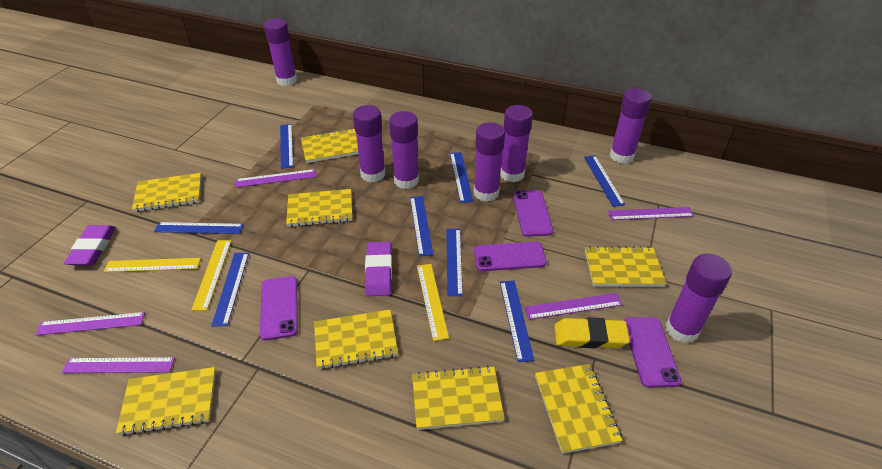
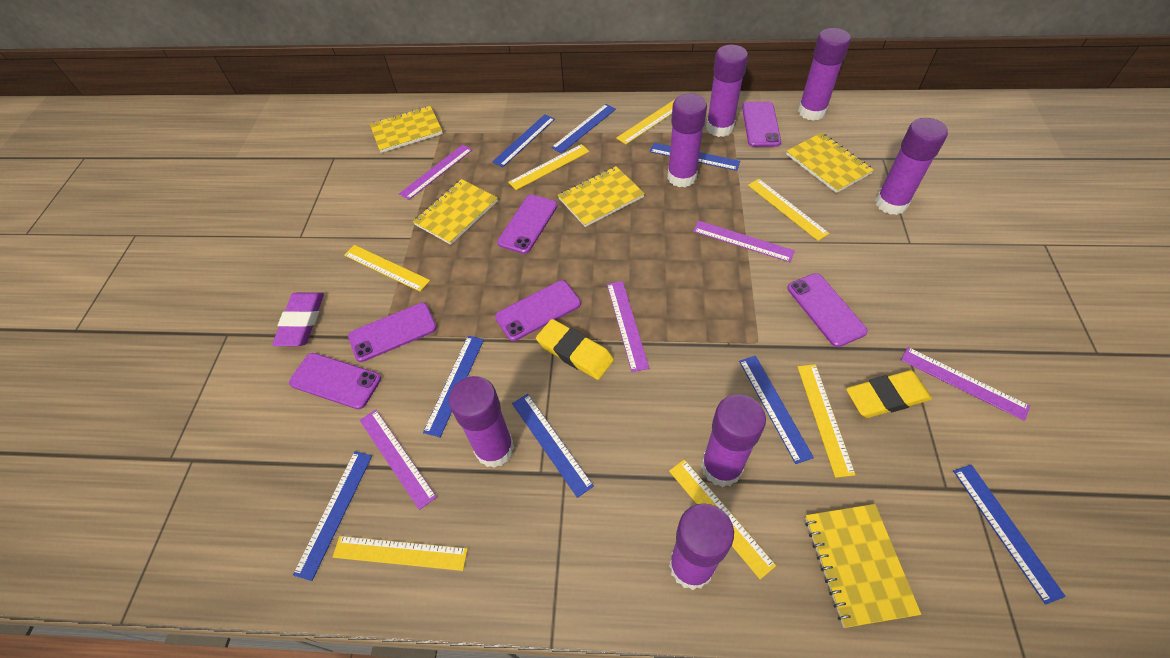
purple eraser: [64,225,116,265] [365,242,392,296] = 2 -> [272,292,324,346] = 1
purple phone: [260,276,298,340] [474,242,547,271] [513,190,553,237] [624,317,682,388] = 4 -> [289,353,381,409] [348,303,437,362] [495,280,581,341] [497,195,558,254] [742,101,781,147] [787,273,868,347] = 6
yellow eraser: [554,317,630,348] = 1 -> [536,319,614,380] [846,370,932,418] = 2
yellow notebook: [116,367,216,436] [132,173,202,212] [286,189,352,227] [301,128,359,163] [314,310,398,369] [412,366,505,430] [535,364,622,454] [585,246,666,287] = 8 -> [370,106,443,153] [413,179,498,245] [558,166,645,227] [786,132,874,193] [805,504,921,628] = 5
yellow ruler: [103,258,201,272] [191,240,231,311] [417,264,449,341] = 3 -> [333,536,468,571] [344,245,430,292] [508,144,589,190] [616,100,674,144] [669,459,776,579] [748,179,829,241] [798,364,856,478] = 7

